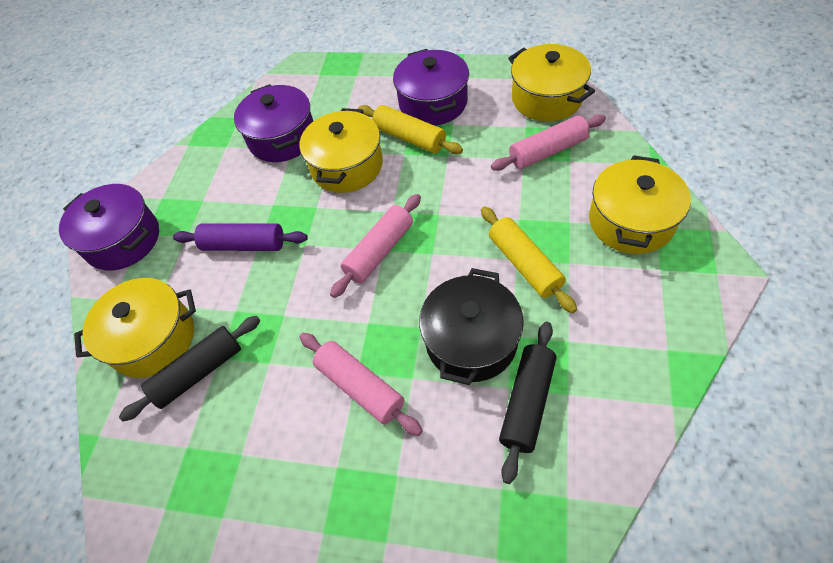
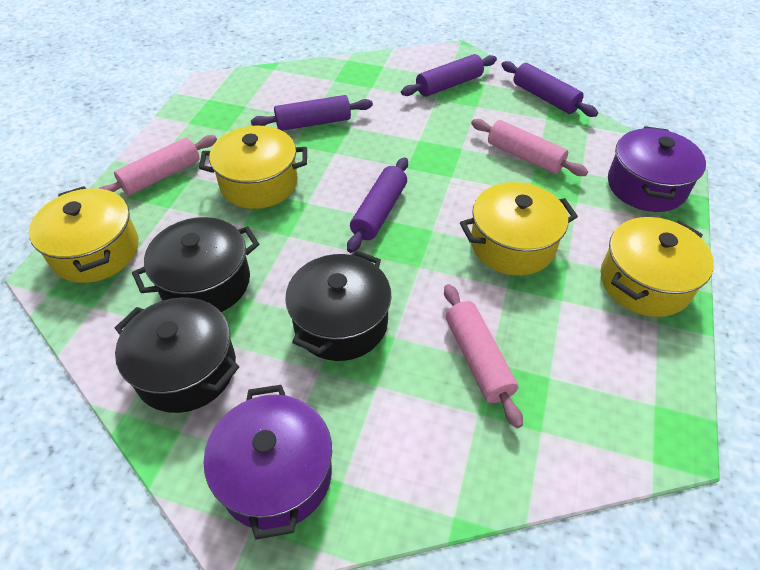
black pot: [419,268,524,385] = 1 -> [115,297,239,413] [132,217,259,312] [285,250,391,361] = 3
black rolling pin: [119,316,260,422] [499,321,556,484] = 2 -> none = 0
purple pot: [59,184,159,271] [234,84,313,162] [393,49,469,125] = 3 -> [203,385,332,540] [608,126,706,212] = 2
purple rolling pin: [173,223,308,251] = 1 -> [251,95,373,131] [347,157,408,253] [401,54,497,97] [501,61,598,117] = 4
yellow rolling pin: [358,105,463,154] [481,207,577,313] = 2 -> none = 0

